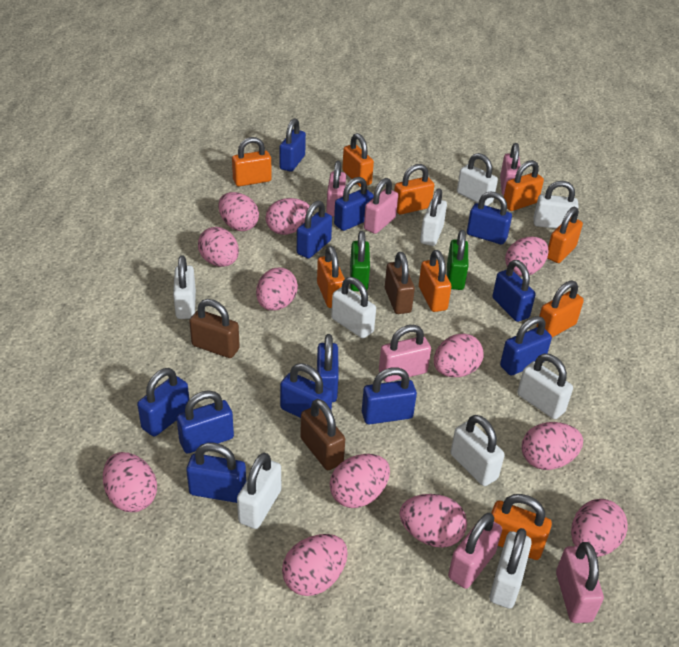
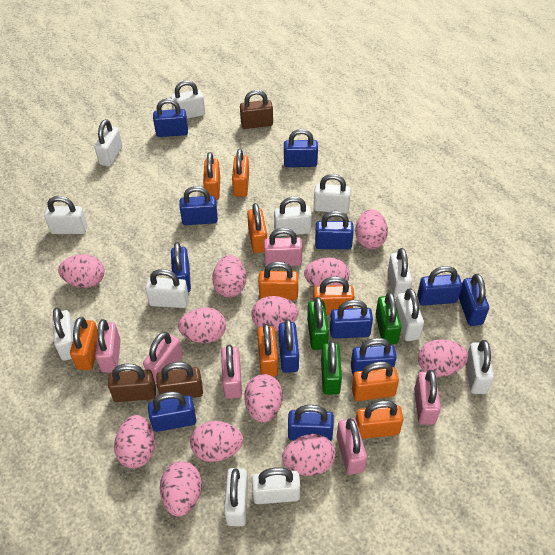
green padlock: [350,231,370,291] [447,230,468,290] = 2 -> [307,297,329,350] [321,341,342,395] [375,292,402,345] = 3
white padlock: [173,255,196,319] [237,453,281,529] [331,277,376,338] [420,188,447,246] [451,415,505,486] [457,153,498,206] [489,528,532,608] [517,354,573,419] [533,181,579,229] = 9 -> [44,196,87,234] [52,308,74,361] [94,119,123,167] [145,269,189,308] [171,80,205,119] [224,468,248,526] [252,468,301,504] [274,197,312,236] [314,174,351,214] [388,248,412,299] [396,288,424,341] [466,340,494,394] = 12

